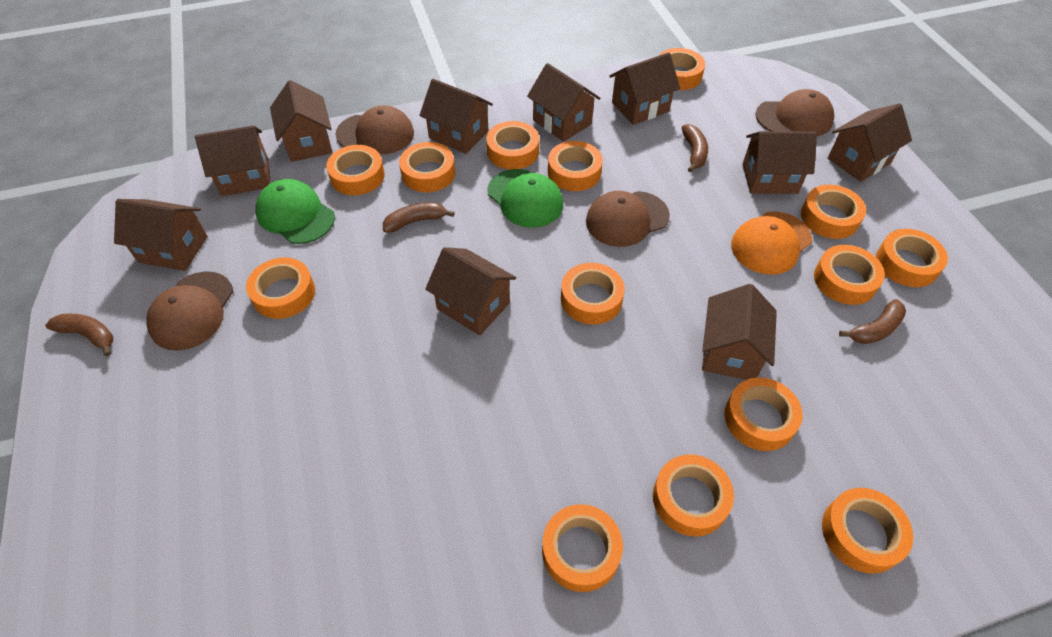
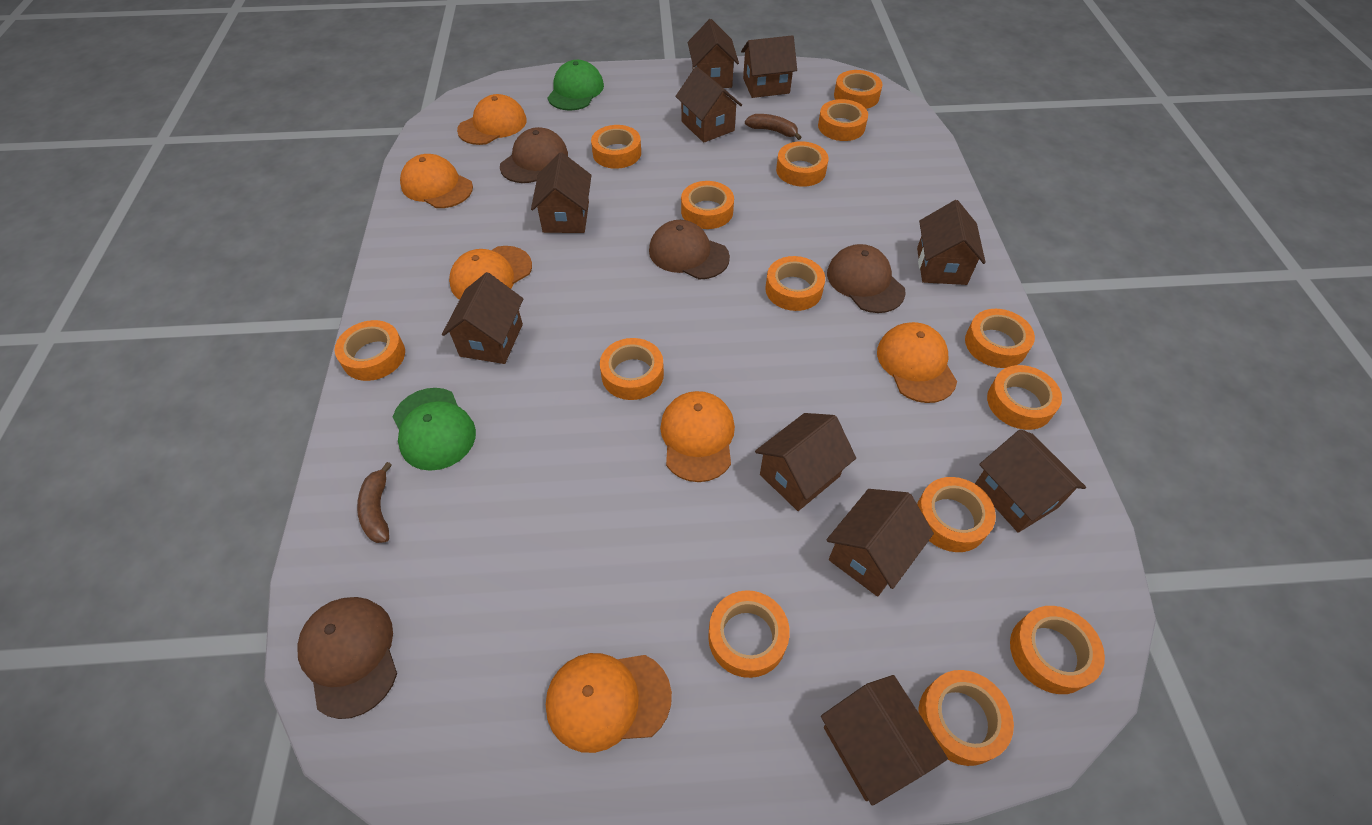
brown banana: [46,314,113,356] [383,202,455,233] [681,124,708,172] [839,299,906,344] = 4 -> [357,462,392,543] [745,114,802,140] = 2
orange cap: [731,211,812,275] = 1 -> [400,154,473,208] [449,246,532,300] [457,94,527,145] [546,653,672,753] [660,391,735,482] [877,322,957,403] = 6

